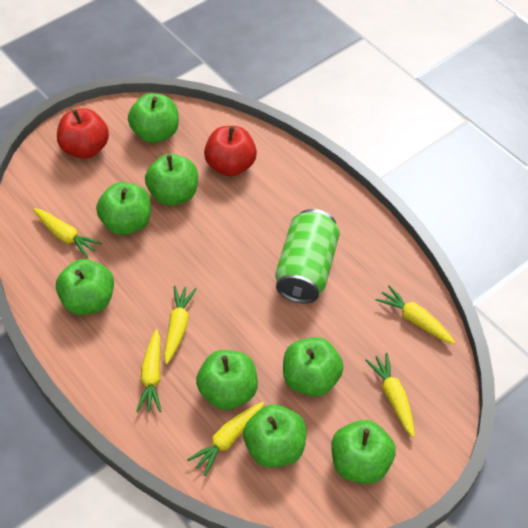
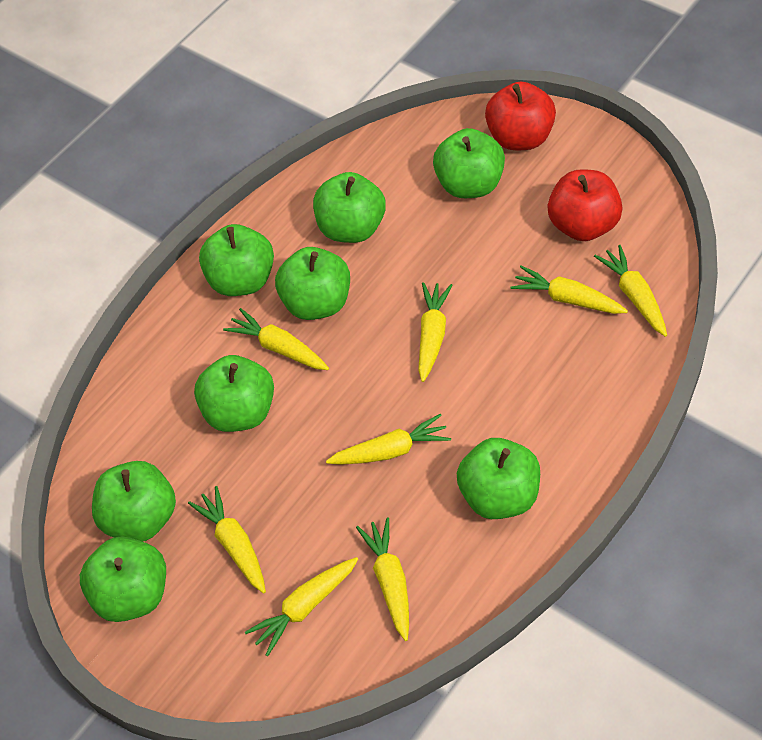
green can: [275,209,340,304] = 1 -> none = 0
yellow carrot: [33,208,102,258] [136,329,161,412] [164,286,197,364] [187,402,264,476] [365,353,415,438] [375,285,455,344] = 6 -> [188,486,266,594] [223,308,329,370] [245,557,358,656] [326,414,451,465] [356,518,409,641] [418,282,453,382] [511,266,628,314] [594,245,667,337] = 8

